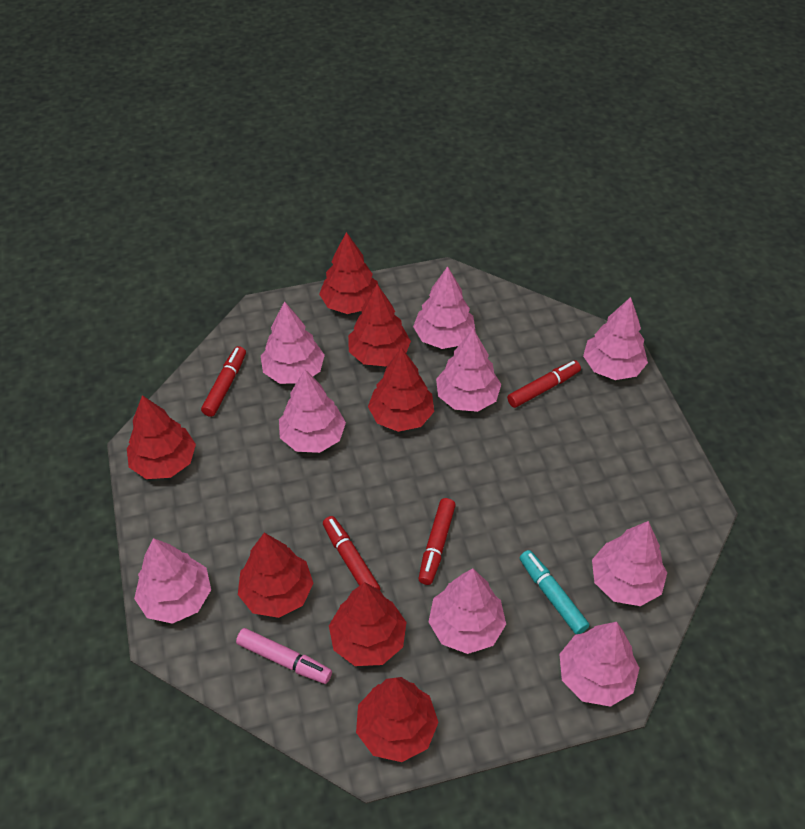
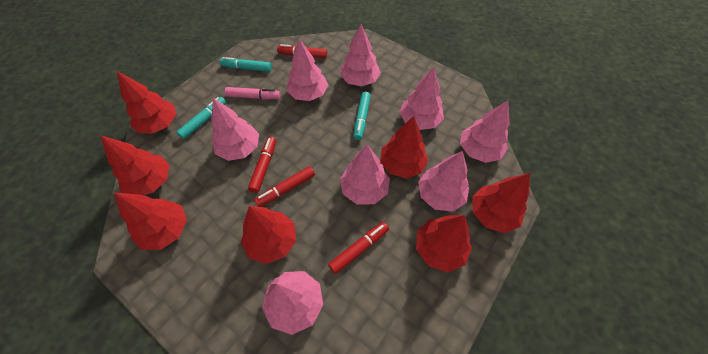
pink tree: [134,538,211,624] [261,301,325,384] [279,370,346,453] [413,266,476,349] [429,568,506,654] [436,329,501,412] [559,622,640,707] [583,297,648,380] [592,521,667,606] = 9 -> [211,98,259,161] [262,271,323,335] [287,39,328,101] [340,24,381,86] [340,144,390,204] [400,68,444,130] [418,151,469,212] [460,100,510,163] = 8
turquoise marker: [519,550,589,634] = 1 -> [176,97,226,139] [220,57,272,72] [354,92,371,140] = 3

